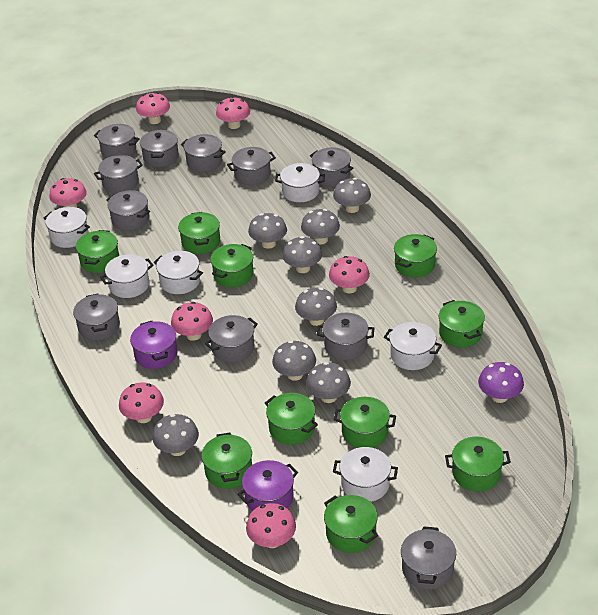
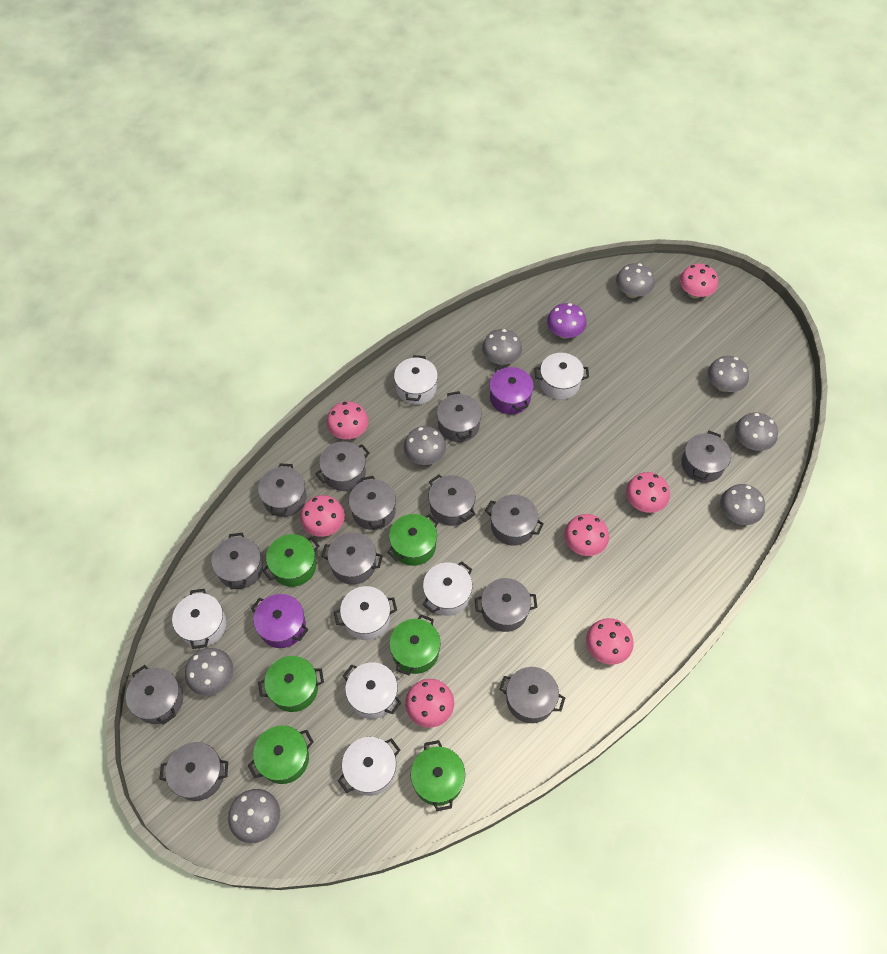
green pot: [76,230,119,273] [178,212,220,254] [201,433,252,489] [210,244,254,287] [265,393,318,445] [324,495,378,553] [334,397,396,448] [394,234,437,278] [439,300,485,348] [445,437,511,491] = 10 -> [248,725,314,784] [258,656,324,712] [262,534,319,587] [387,514,439,566] [389,614,441,675] [411,740,465,811] = 6
grey pot: [73,293,120,340] [94,124,140,158] [94,155,143,193] [106,190,150,231] [140,130,179,167] [181,134,226,172] [205,315,258,363] [227,147,276,185] [310,147,353,186] [317,313,374,360] [401,526,456,590] = 11 -> [126,665,183,725] [159,742,228,801] [211,533,263,589] [258,463,307,517] [316,442,370,491] [321,532,383,585] [349,476,396,530] [429,475,476,526] [437,391,482,442] [475,578,537,632] [485,494,544,546] [500,667,565,723] [681,431,731,483] = 13
white pot: [44,207,90,248] [100,254,154,298] [153,251,203,294] [275,163,325,202] [333,447,398,502] [384,322,442,370] = 6 -> [172,589,226,649] [334,586,397,640] [338,737,400,796] [342,662,401,719] [394,355,438,405] [423,561,472,616] [534,353,589,400] = 7

